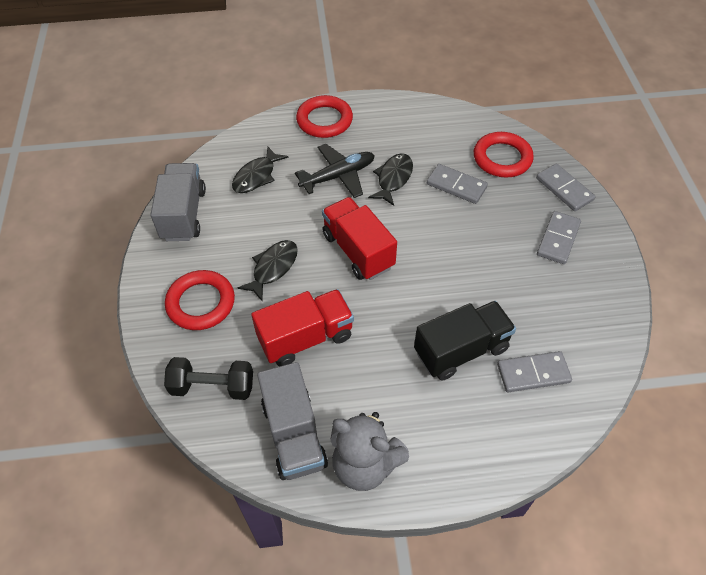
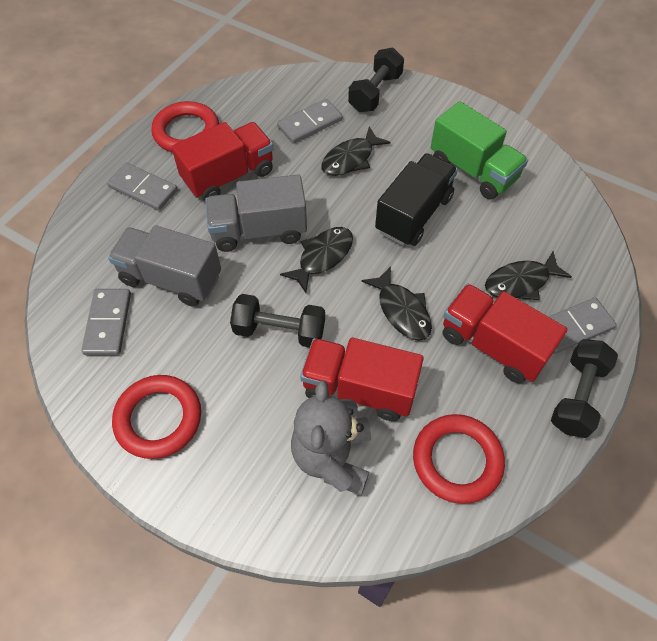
black dumbbell: [164,357,253,400] = 1 -> [230,294,325,347] [348,48,404,112] [551,339,618,438] = 3
black fish: [232,147,289,193] [237,240,298,301] [368,153,413,206] = 3 -> [280,227,353,293] [321,126,391,176] [361,266,432,341] [485,251,572,300] = 4
black plane: [295,144,375,198] = 1 -> none = 0
green truck: none = 0 -> [431,101,528,200] = 1
red truck: [251,289,354,367] [322,197,397,280] = 2 -> [171,122,273,200] [300,338,424,421] [443,283,567,383] = 3

